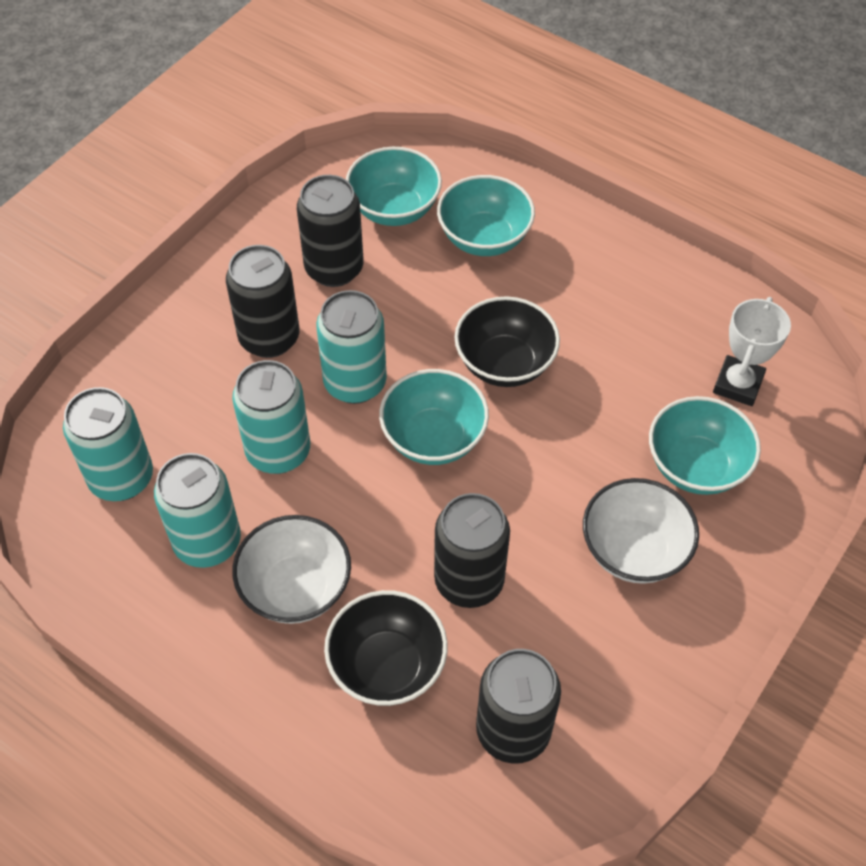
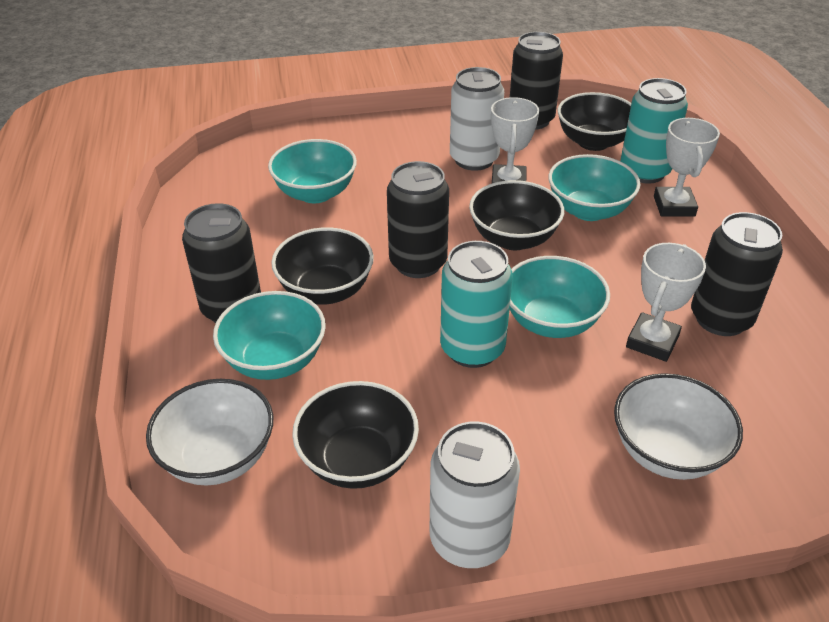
black bowl: [324,590,447,706] [454,296,560,387] = 2 -> [271,227,374,305] [292,381,419,489] [469,180,564,250] [558,92,631,151] = 4
turquoise can: [63,387,153,501] [154,453,241,568] [232,360,310,474] [316,290,387,404] = 4 -> [440,241,513,368] [620,78,688,184] = 2
white can: none = 0 -> [430,422,520,568] [450,67,504,171] = 2
white trophy: [713,297,791,406] = 1 -> [491,97,539,183] [626,243,706,362] [654,118,720,216] = 3

